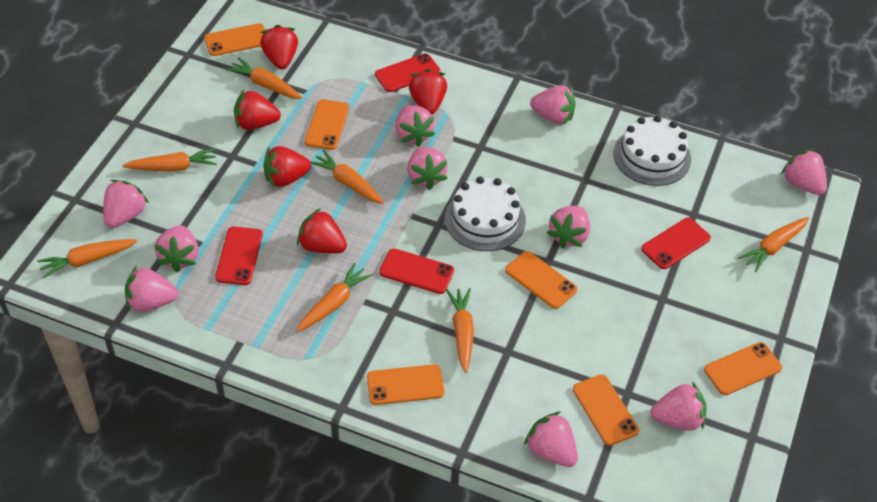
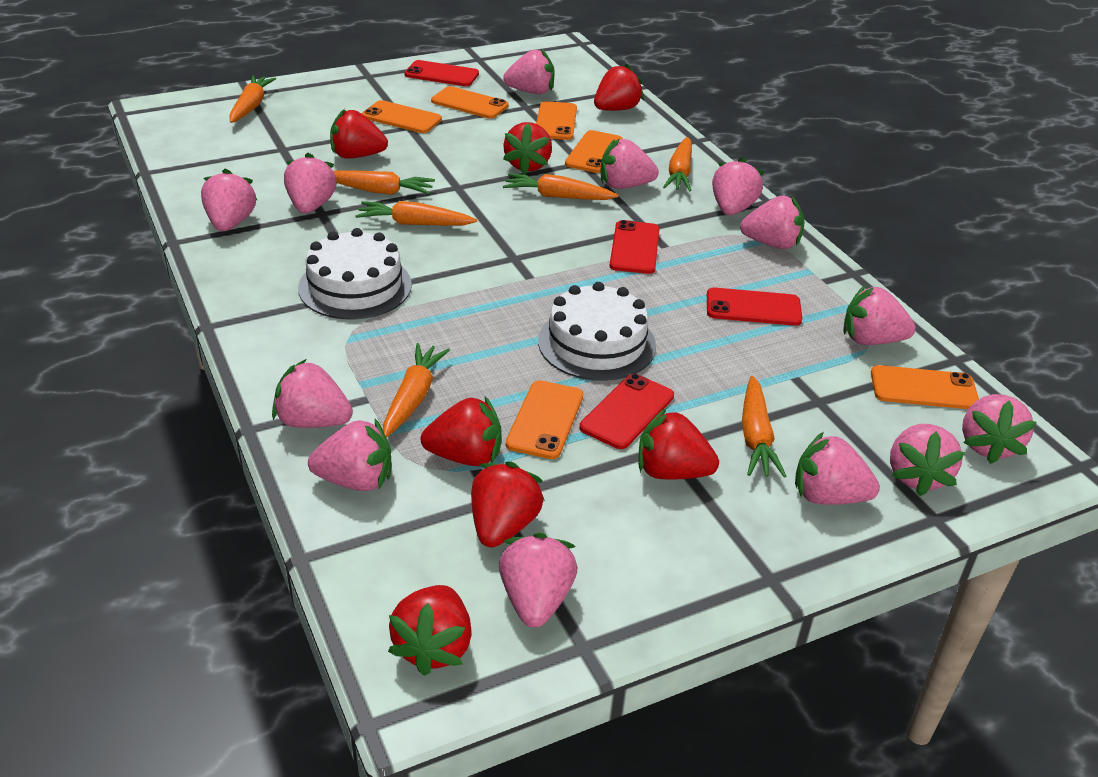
pink strawberry: [103,180,149,228] [125,266,178,312] [154,226,199,273] [396,105,435,147] [407,147,448,190] [524,411,578,467] [530,85,576,124] [547,206,590,249] [650,381,707,431] [781,149,827,195] = 10 -> [201,169,257,231] [272,359,353,428] [284,153,337,213] [308,419,391,491] [499,532,577,628] [503,49,555,94] [600,138,659,189] [712,157,764,215] [740,196,805,249] [795,432,880,505] [843,285,916,345] [890,424,965,496] [962,394,1037,464] = 13
red strawberry: [234,90,281,130] [260,25,298,69] [263,146,311,188] [297,208,347,253] [409,69,447,115] = 5 -> [330,109,388,159] [388,585,472,676] [421,396,502,466] [471,461,545,547] [503,122,552,175] [594,63,644,111] [638,408,719,480] = 7

